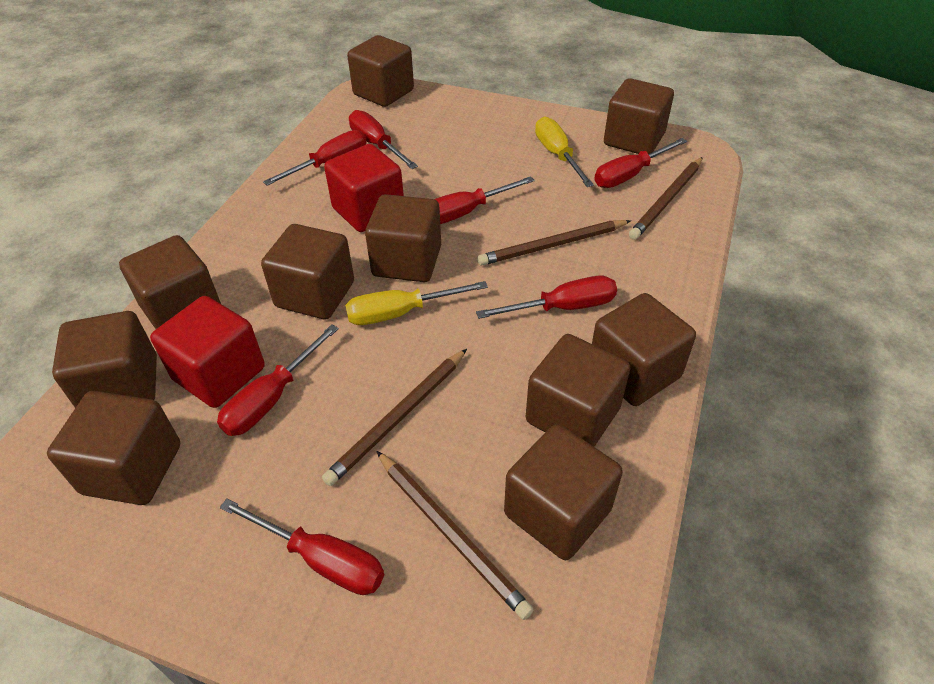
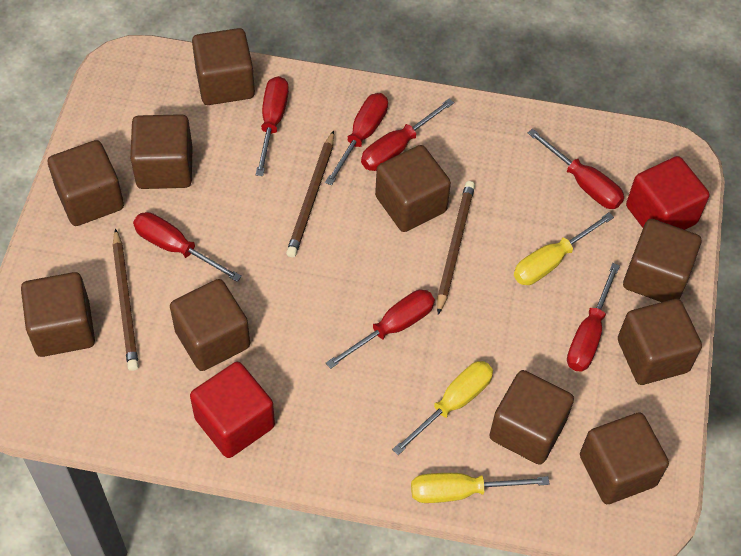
brown pencil: [322,349,467,486] [376,451,534,620] [478,220,631,266] [629,157,703,240] = 4 -> [113,228,139,371] [286,130,334,258] [437,181,475,315] = 3
yellow screwdriver: [345,281,488,325] [535,117,594,187] = 2 -> [392,361,493,455] [411,473,549,503] [514,212,614,285] = 3

